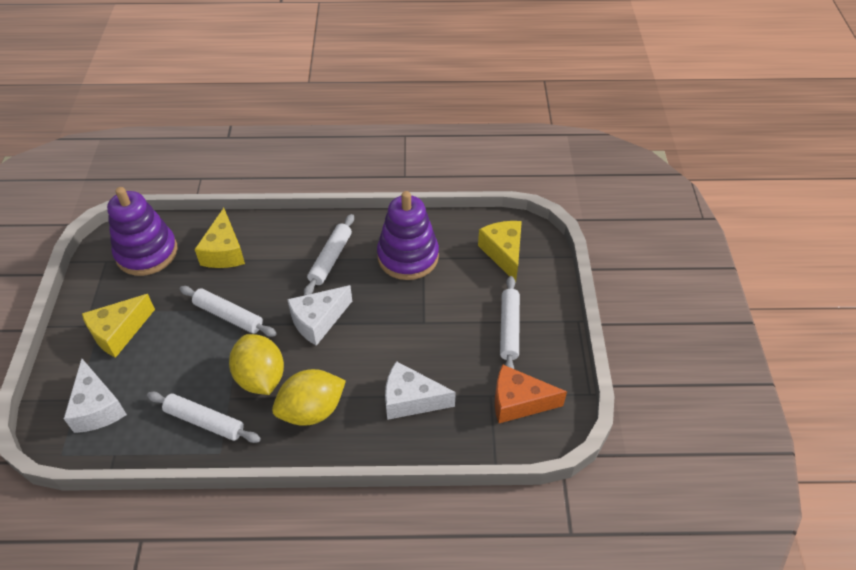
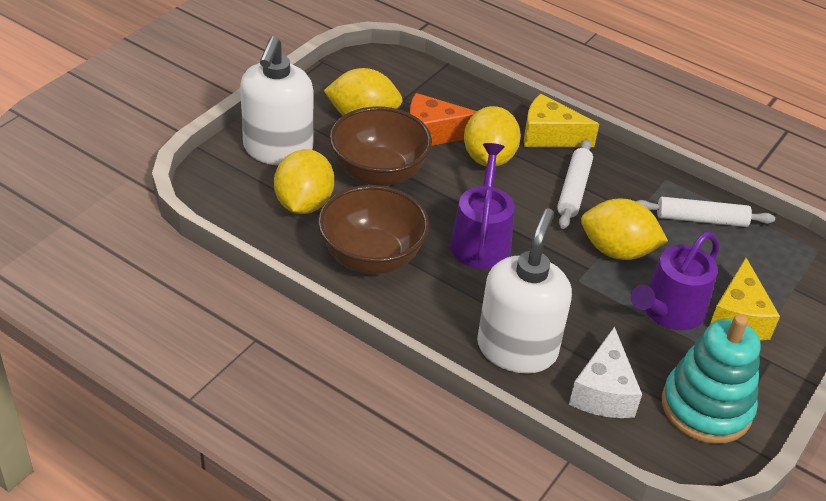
brown bowl: none = 0 -> [318,185,429,274] [329,106,432,186] = 2
purple stacking toy: [107,187,177,276] [377,191,439,280] = 2 -> none = 0
purple watering can: none = 0 -> [450,143,515,269] [631,232,719,330] = 2
turquoise stacking toy: none = 0 -> [662,314,760,444] = 1
white cheese: [64,359,127,433] [287,285,352,346] [385,361,456,420] = 3 -> [569,326,642,418] = 1
white rolling pin: [147,392,261,443] [180,286,277,337] [304,214,354,295] [500,276,520,369] = 4 -> [557,139,593,229] [636,197,775,227] = 2
white soap dispenser: none = 0 -> [240,36,313,165] [477,209,572,374] = 2
yellow cheese: [82,294,155,358] [195,208,245,268] [478,221,522,282] = 3 -> [524,94,599,147] [710,258,780,340] = 2
yellow lemon: [229,334,284,395] [272,369,346,426] = 2 -> [274,149,334,214] [324,68,402,116] [464,106,521,167] [581,199,668,260] = 4

